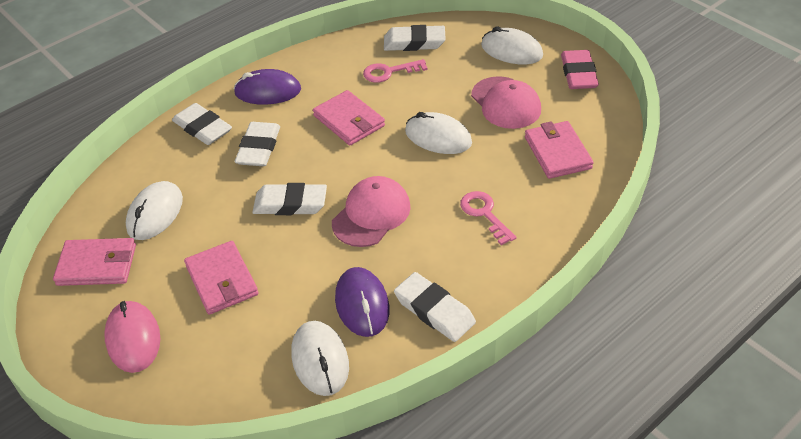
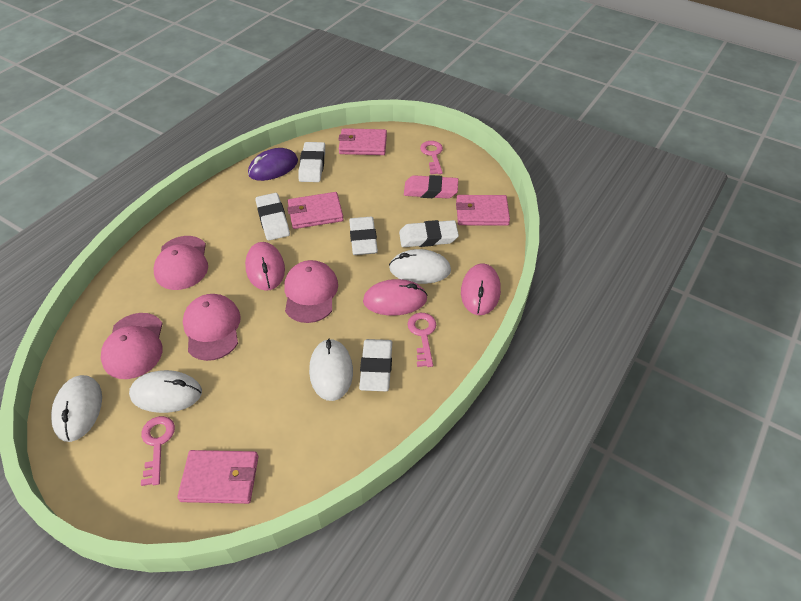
pink cap: [332,176,411,247] [471,76,541,129] = 2 -> [101,313,163,379] [154,236,208,290] [183,294,241,361] [284,260,338,323] = 4
pink key: [363,59,427,83] [460,191,516,245] = 2 -> [141,416,175,486] [407,313,436,367] [420,141,443,174] = 3
pink mouse: [104,301,160,373] = 1 -> [245,242,285,291] [363,279,428,316] [461,264,501,315] = 3
purple mouse: [234,69,301,105] [335,267,389,337] = 2 -> [248,148,298,181] = 1

